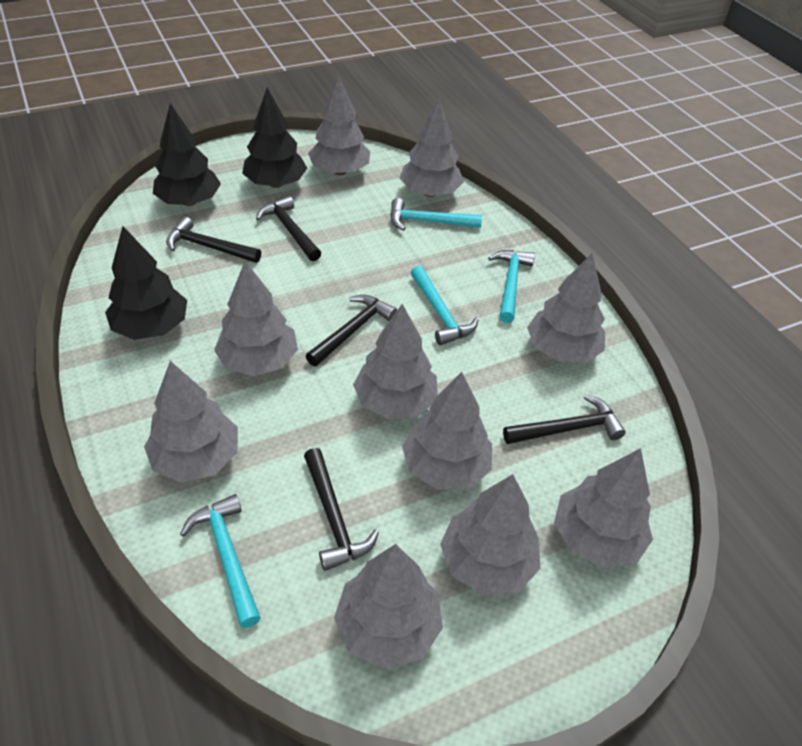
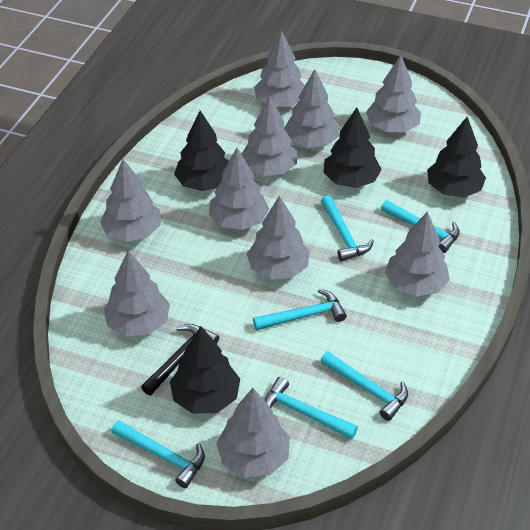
black hammer: [166,217,261,263] [256,196,321,261] [304,448,379,571] [306,295,397,366] [503,395,626,444] = 5 -> [141,324,219,395] = 1
black tree: [105,226,187,340] [153,103,221,206] [242,87,307,188] = 3 -> [170,326,240,414] [174,111,229,191] [324,107,382,188] [427,117,486,197] = 4
turquoise hammer: [180,494,261,628] [390,198,482,231] [411,266,478,345] [488,250,535,323] = 4 -> [111,420,205,488] [253,289,347,330] [264,377,358,439] [321,195,374,262] [321,351,408,421] [381,200,460,253] = 6

